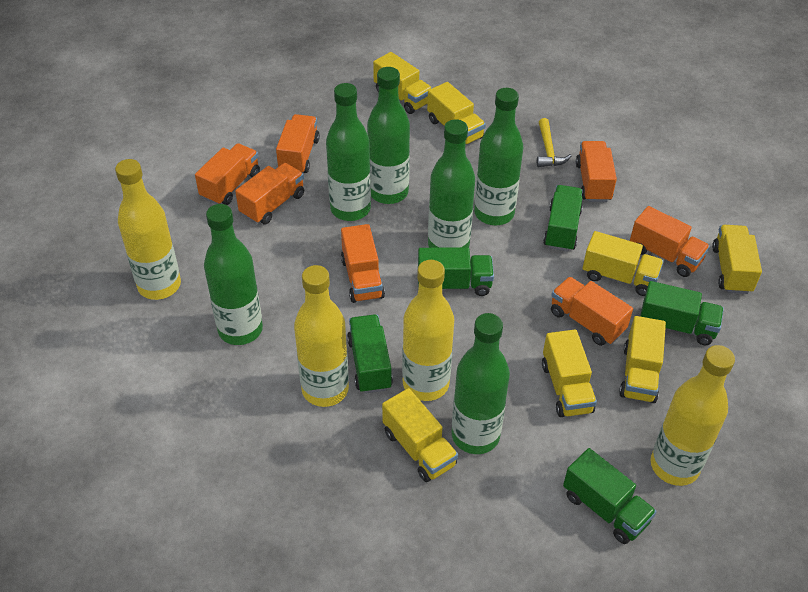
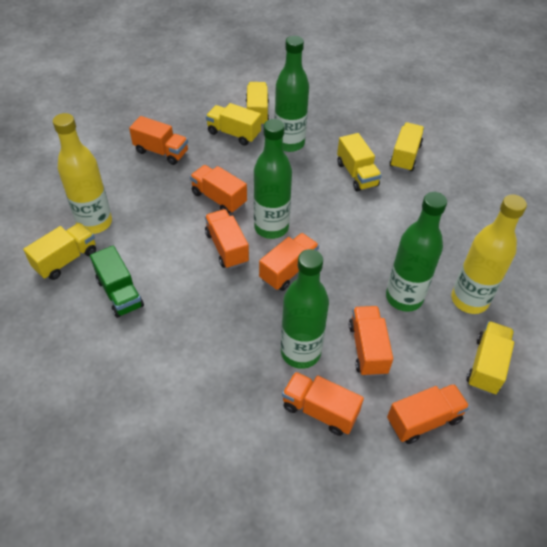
green bottle: [204,204,263,345] [326,83,371,221] [367,67,410,204] [428,119,475,248] [452,313,510,454] [474,88,523,225] = 6 -> [254,119,292,239] [275,36,309,152] [281,249,329,369] [386,192,447,312] = 4
green truck: [347,314,393,394] [418,247,494,296] [543,185,583,252] [563,448,657,544] [640,281,724,345] = 5 -> [90,246,144,318] = 1
yellow bottle: [115,159,181,300] [294,265,349,407] [402,260,454,401] [650,345,735,486] = 4 -> [53,113,112,234] [451,194,527,314] = 2
yellow hammer: [537,118,571,167] = 1 -> none = 0
yellow truck: [373,52,432,114] [382,388,458,482] [427,82,486,145] [542,330,597,417] [583,231,664,296] [619,316,666,403] [712,225,762,294] = 7 -> [23,223,96,280] [206,103,261,146] [246,82,269,126] [337,133,382,192] [389,123,424,172] [466,321,514,395] = 6

